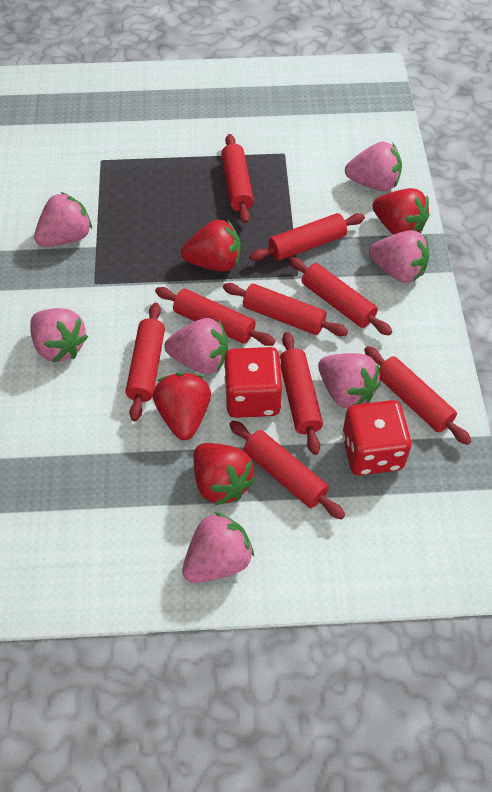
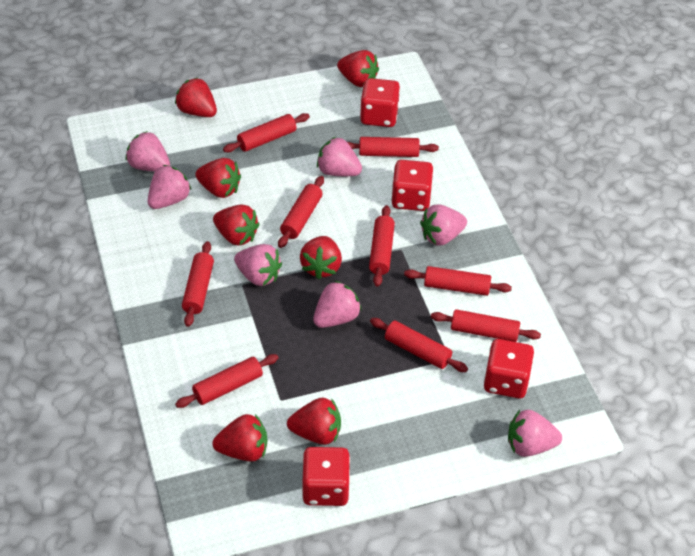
red dice: [224,347,282,418] [342,400,412,476] = 2 -> [302,447,350,506] [360,78,400,127] [391,160,433,211] [484,339,534,399] = 4
red strawberry: [153,372,211,440] [181,220,241,272] [193,443,255,506] [372,188,430,235] = 4 -> [175,78,217,117] [195,158,241,198] [212,414,267,462] [213,205,259,246] [287,398,341,445] [300,236,342,279] [337,50,379,87] = 7

